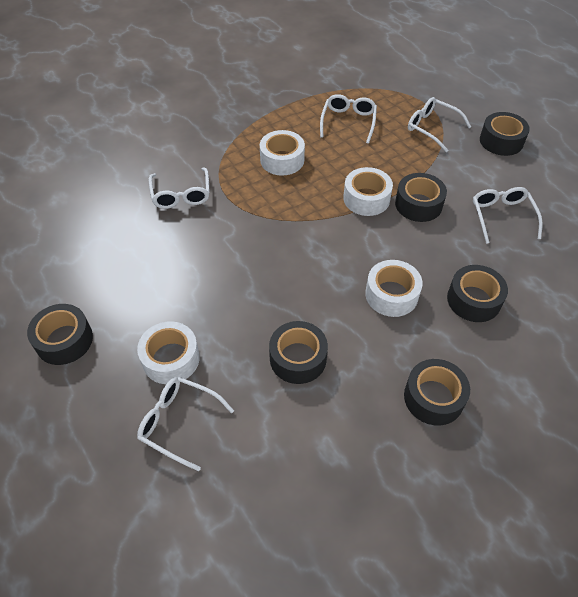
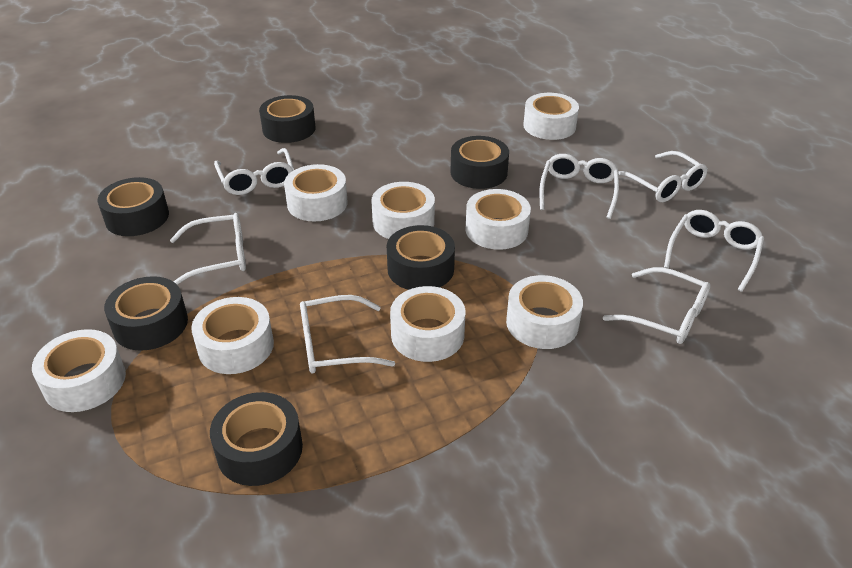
white glasses: [137,377,234,471] [149,167,210,209] [320,94,377,144] [408,97,471,152] [473,187,543,244] = 5 -> [170,213,246,285] [214,148,294,195] [300,295,395,373] [539,154,619,219] [603,267,710,344] [619,151,708,202] [664,210,764,292] = 7
white tape: [137,321,200,384] [260,130,305,176] [343,167,393,216] [365,260,423,317] = 4 -> [32,329,126,412] [191,297,274,374] [284,164,348,222] [371,182,435,239] [390,286,465,362] [466,189,531,250] [506,275,583,349] [523,93,579,140] = 8

